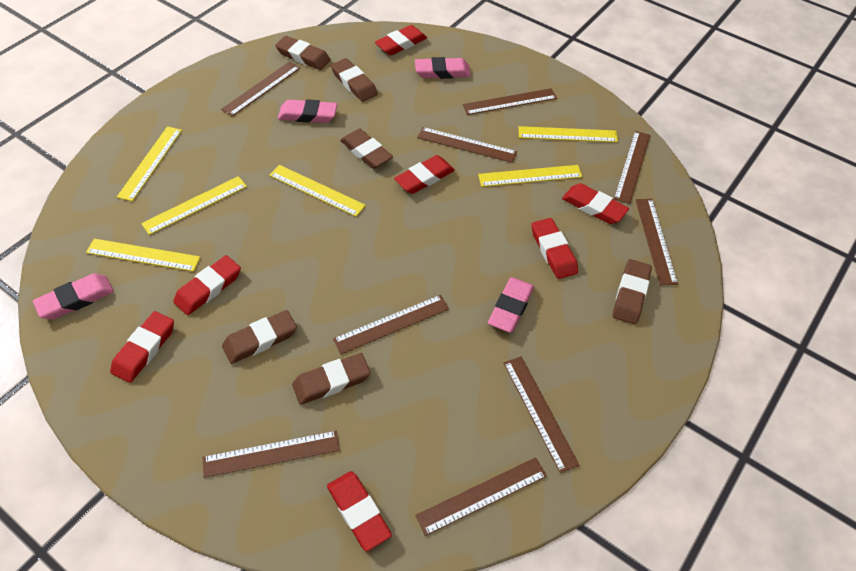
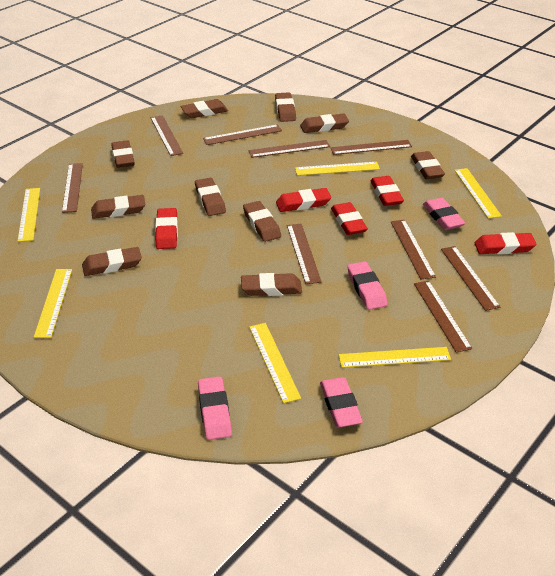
brown eraser: [222,310,297,364] [275,36,331,70] [292,353,370,405] [331,58,378,102] [340,129,393,169] [612,259,652,324] = 6 -> [82,247,142,276] [91,195,145,219] [111,140,135,168] [181,99,228,118] [195,178,226,216] [241,273,302,296] [243,201,281,242] [275,92,296,122] [300,114,349,133] [411,151,445,179] = 10
red eraser: [110,311,174,383] [173,255,241,315] [327,471,392,551] [375,25,427,55] [394,155,455,194] [531,218,578,279] [562,183,629,224] = 7 -> [155,208,178,249] [276,188,331,212] [331,202,368,235] [370,176,404,206] [475,232,536,254] = 5

